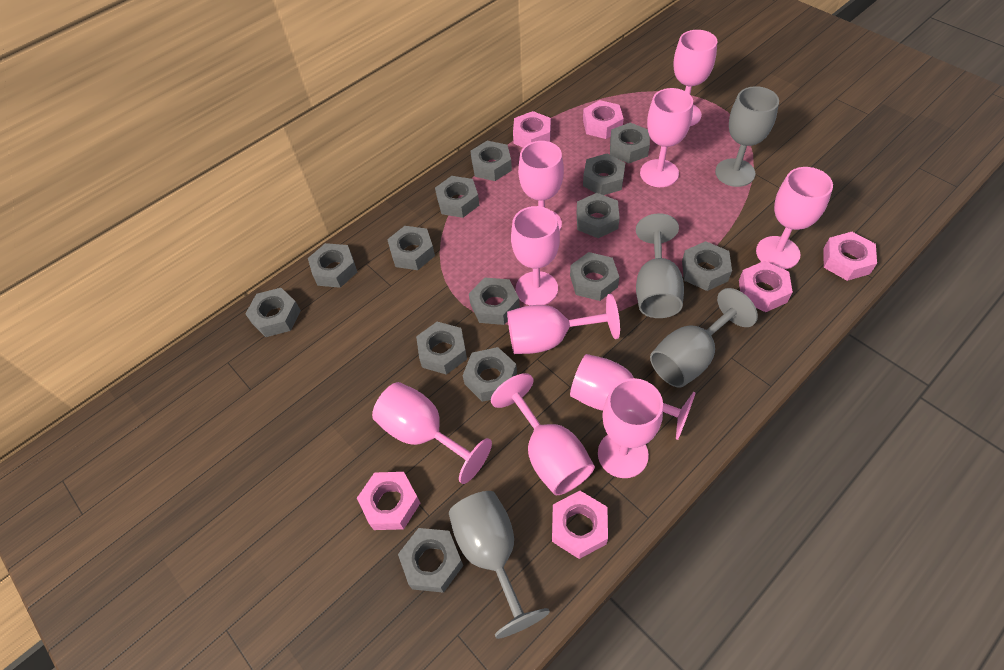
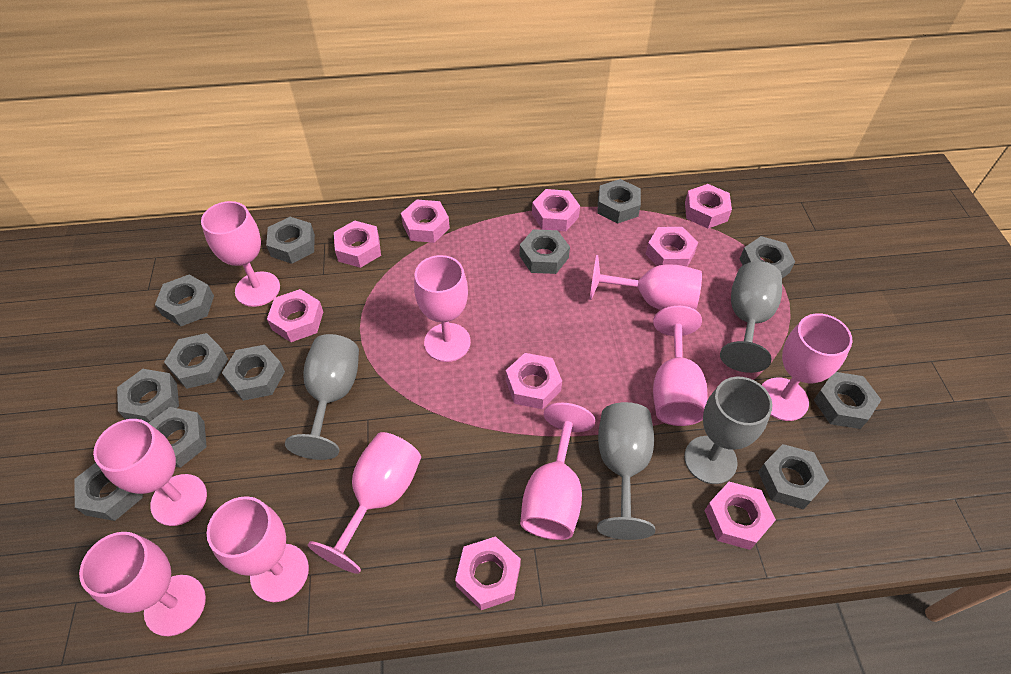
grey nut: [245,288,301,337] [308,243,357,288] [387,226,435,270] [398,528,463,593] [416,322,467,375] [435,176,479,218] [463,347,517,402] [469,277,520,325] [470,141,512,181] [570,252,619,301] [577,193,620,238] [583,153,625,195] [610,123,650,163] [682,241,732,291] = 14 -> [75,463,143,521] [117,369,179,423] [149,407,207,468] [155,275,214,326] [164,333,228,389] [222,345,285,401] [266,217,315,264] [519,229,570,274] [597,179,641,223] [740,236,795,278] [758,444,829,509] [814,372,881,429] = 12
pink nut: [357,472,420,530] [513,111,551,147] [552,491,608,559] [583,100,624,139] [739,261,793,312] [823,232,877,281] = 6 -> [267,289,323,342] [334,220,381,268] [401,199,450,243] [455,536,521,610] [506,353,562,409] [532,189,580,231] [646,227,698,267] [685,184,732,229] [704,482,776,550] = 9

